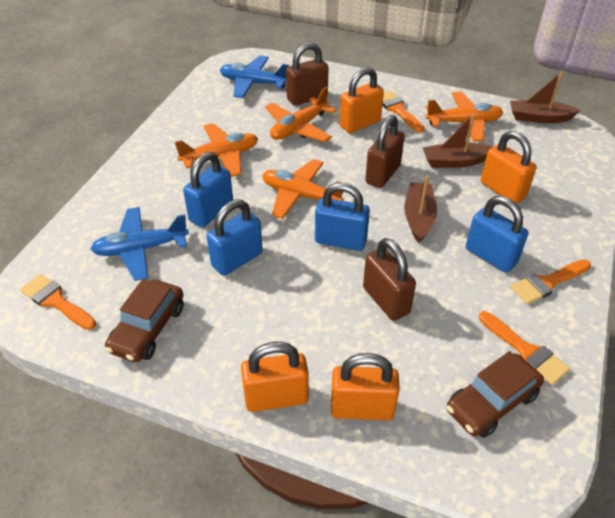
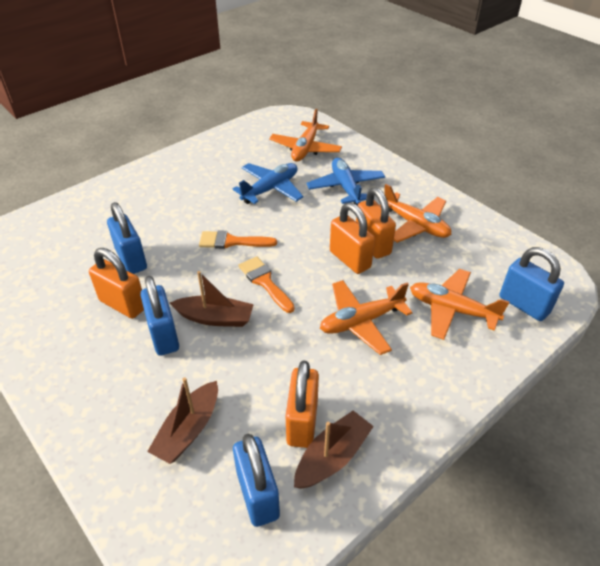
brown car: [105,279,184,362] [446,351,544,438] = 2 -> none = 0
brown padlock: [286,43,329,106] [363,238,416,321] [365,115,405,188] = 3 -> none = 0
orange brush: [20,274,96,330] [382,91,425,132] [479,311,570,385] [511,259,591,304] = 4 -> [199,230,277,249] [238,256,295,313] = 2

